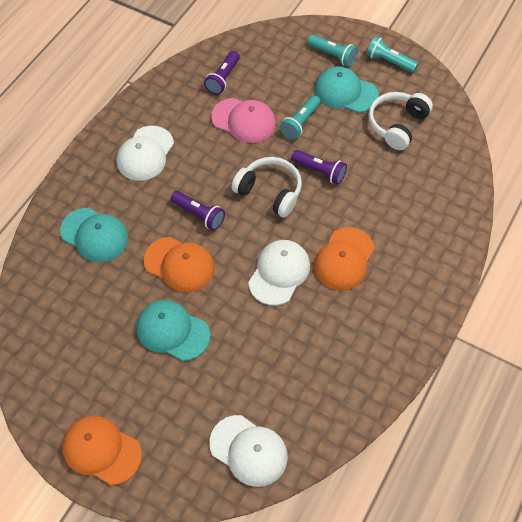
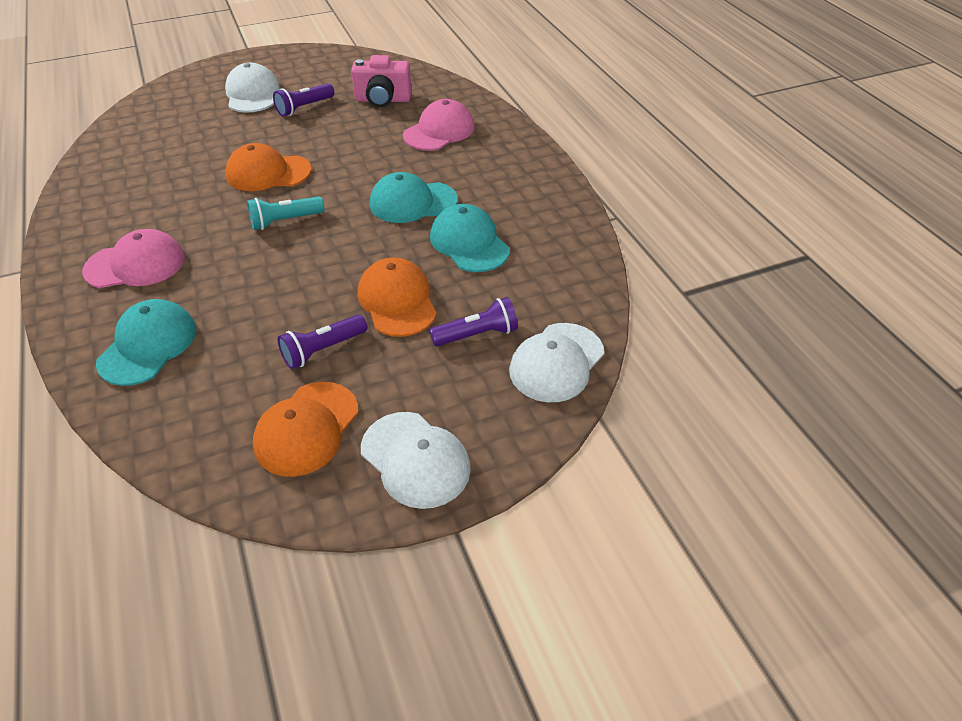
pink camera: none = 0 -> [351,55,412,107] = 1
pink cap: [211,98,276,143] = 1 -> [82,229,185,288] [403,99,475,151] = 2
turquoise flashlight: [280,95,320,140] [308,34,358,67] [366,36,418,73] = 3 -> [247,197,325,230] = 1
white headphones: [232,157,302,218] [368,92,433,150] = 2 -> none = 0

